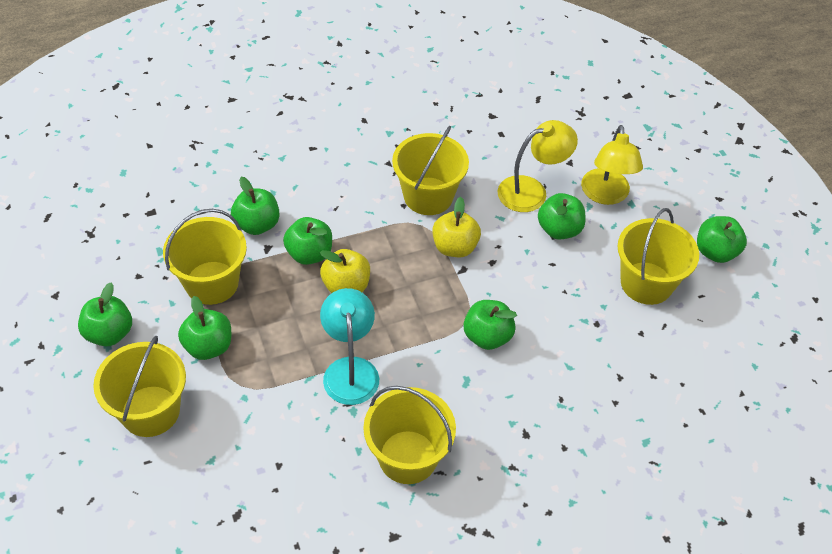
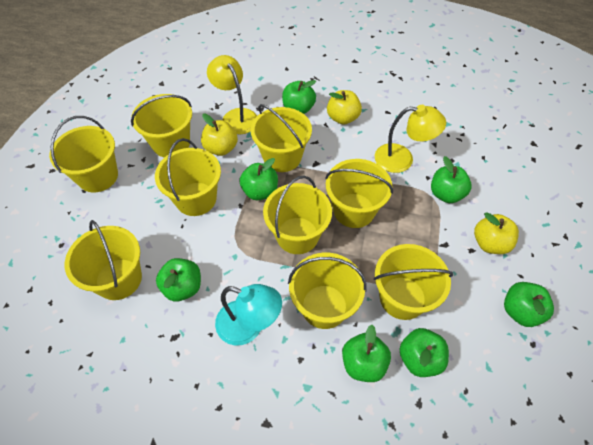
yellow apple: [320,249,370,293] [432,197,481,257] = 2 -> [201,114,238,156] [327,90,362,125] [474,212,519,254] = 3
yellow bucket: [93,336,186,437] [163,209,247,305] [363,386,456,484] [392,126,469,215] [617,208,699,305] = 5 -> [49,116,118,192] [65,220,142,300] [131,94,192,157] [155,138,221,216] [251,104,312,172] [263,176,332,254] [288,253,367,329] [325,159,393,228] [374,244,453,320] = 9

